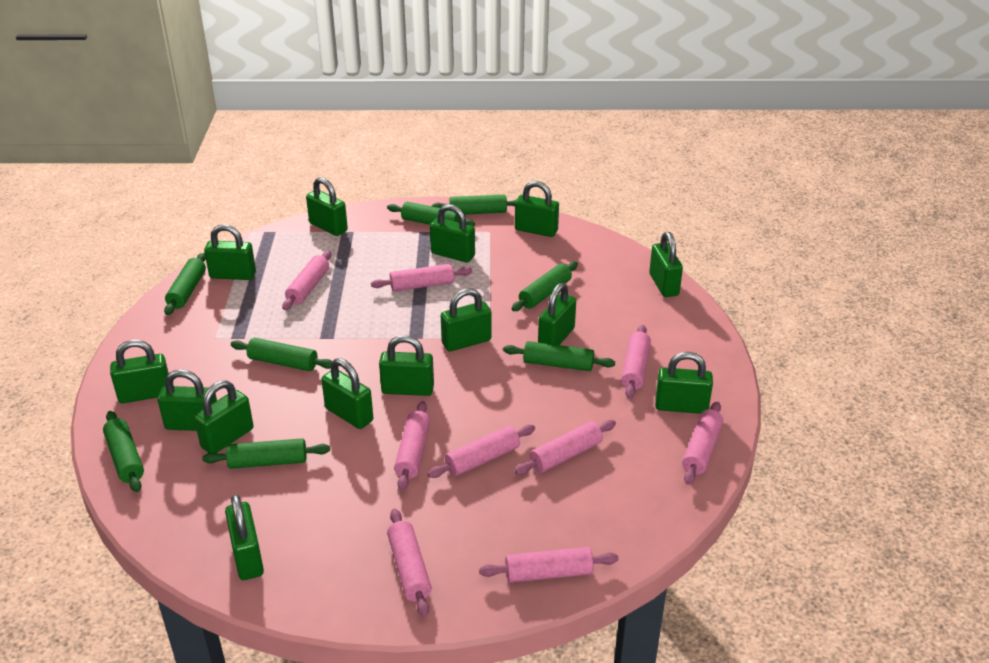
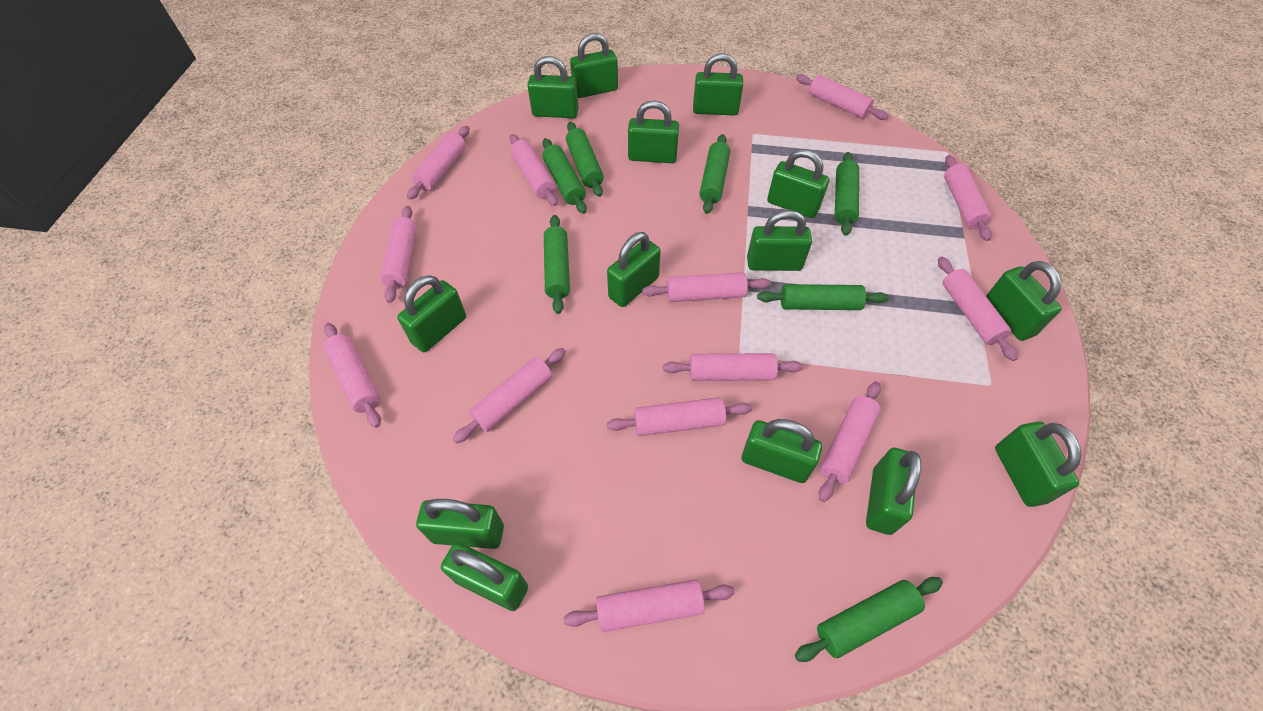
green rolling pin: [103,411,144,492] [164,253,206,315] [202,438,330,469] [231,338,332,371] [387,202,475,226] [432,195,517,214] [503,341,615,371] [511,262,578,311] = 8 -> [543,138,587,214] [544,215,570,314] [566,122,604,197] [699,134,730,214] [757,284,889,310] [795,577,943,662] [835,152,859,236] = 7
pink rolling pin: [282,251,331,310] [371,264,472,292] [387,509,432,617] [394,401,431,491] [427,425,535,478] [479,547,619,583] [514,420,616,475] [621,325,651,398] [682,401,723,485] = 9 -> [323,323,381,428] [380,206,417,303] [407,126,470,200] [453,348,566,444] [510,134,558,206] [564,579,735,632] [607,397,752,436] [642,272,771,302] [663,353,803,381] [796,74,888,120] [819,381,881,502] [938,257,1018,361] [944,155,992,241] = 13

